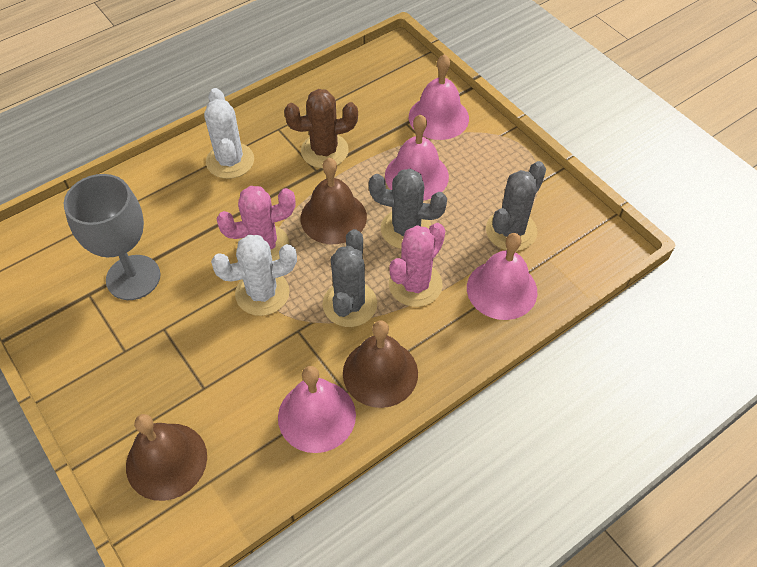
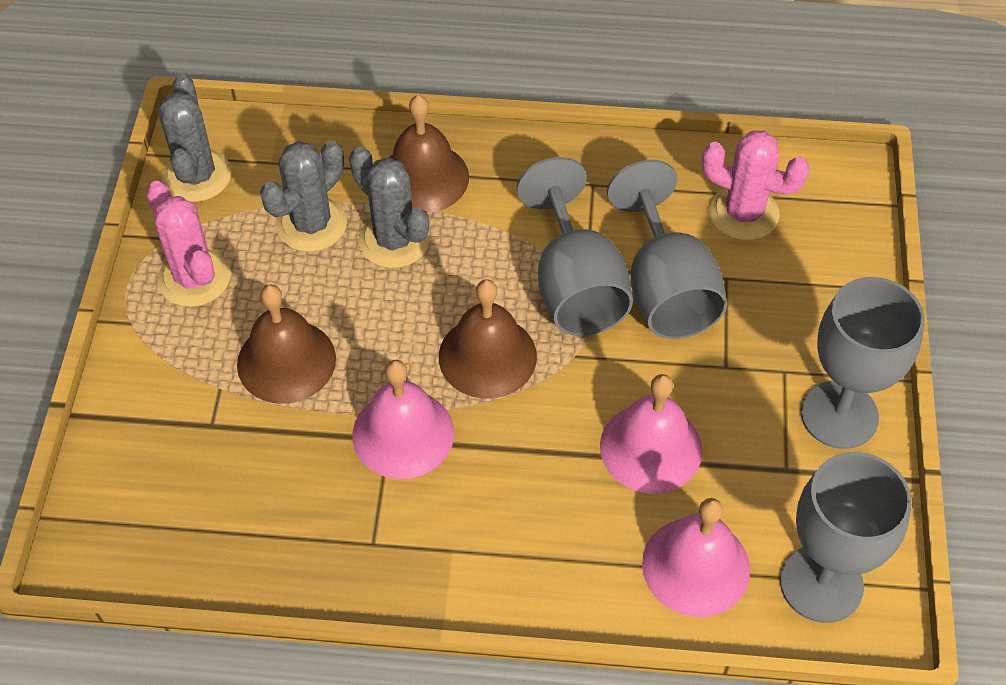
brown cactus: [284,89,358,168] = 1 -> none = 0
grey goblet: [64,174,160,300] = 1 -> [517,157,633,336] [607,160,727,339] [780,452,912,623] [801,277,925,449] = 4
pink bell: [278,366,356,453] [385,114,449,200] [409,54,469,140] [467,233,537,320] = 4 -> [353,360,454,479] [600,374,703,494] [642,498,750,617] = 3
white cactus: [204,88,254,179] [211,235,297,316] = 2 -> none = 0

